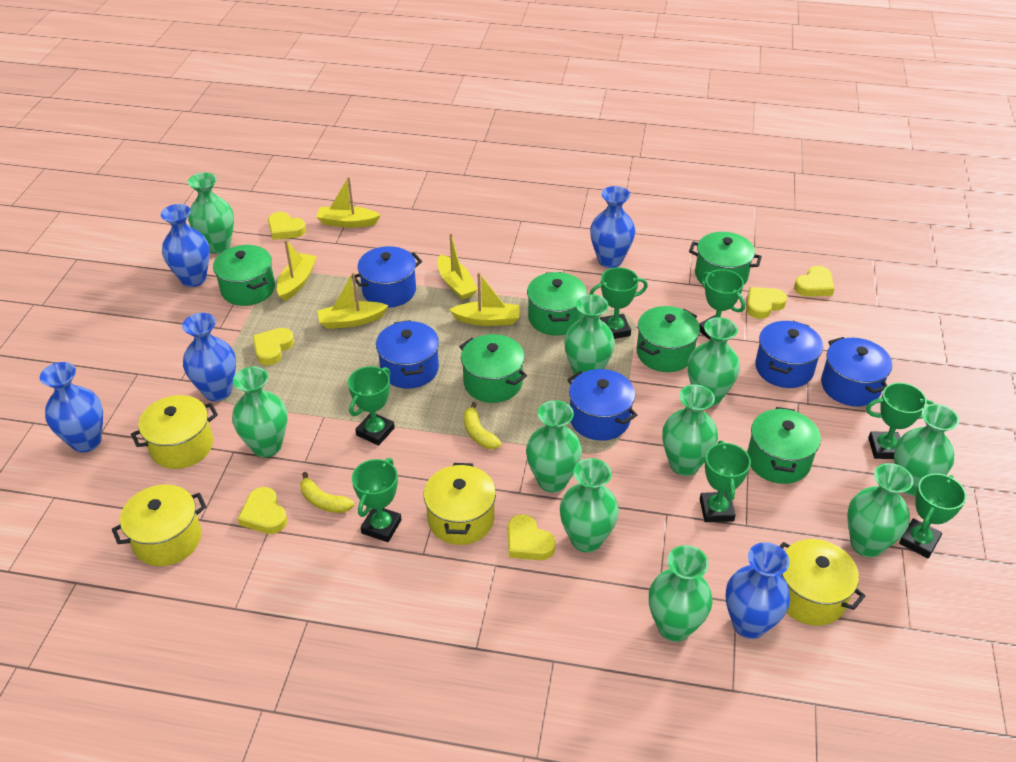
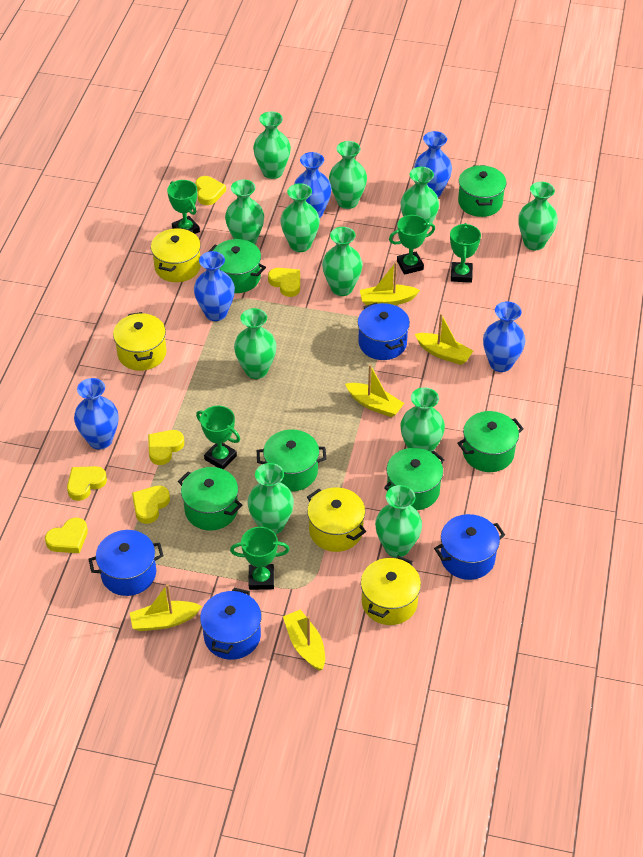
blue pot: [355,246,422,308] [376,320,439,389] [567,369,637,441] [755,321,823,388] [821,337,892,407] = 5 -> [88,530,164,596] [200,588,261,660] [358,303,410,360] [434,514,505,580] = 4
green trophy: [348,366,395,446] [352,458,402,542] [590,267,648,339] [699,269,745,340] [700,440,751,522] [866,383,934,459] [899,473,966,558] = 7 -> [167,180,200,234] [196,406,240,469] [230,527,290,590] [389,215,435,275] [450,223,481,283] = 5
green vase: [188,172,234,254] [232,367,288,457] [526,400,582,493] [560,458,619,552] [564,294,615,375] [649,545,713,642] [662,384,718,476] [688,317,740,406] [847,463,914,557] [894,404,959,496] = 10 -> [225,180,264,244] [234,308,276,379] [248,463,294,534] [253,112,291,179] [281,183,320,252] [322,227,363,296] [329,141,367,209] [375,485,422,557] [400,387,445,452] [401,167,439,232] [518,182,558,250] = 11
yellow banana: [300,472,354,513] [464,402,502,449] = 2 -> none = 0

